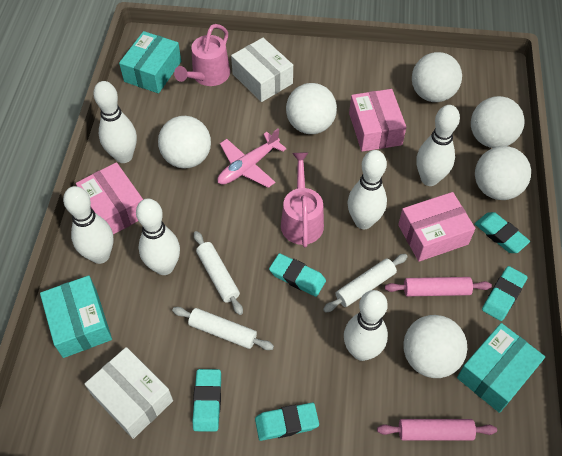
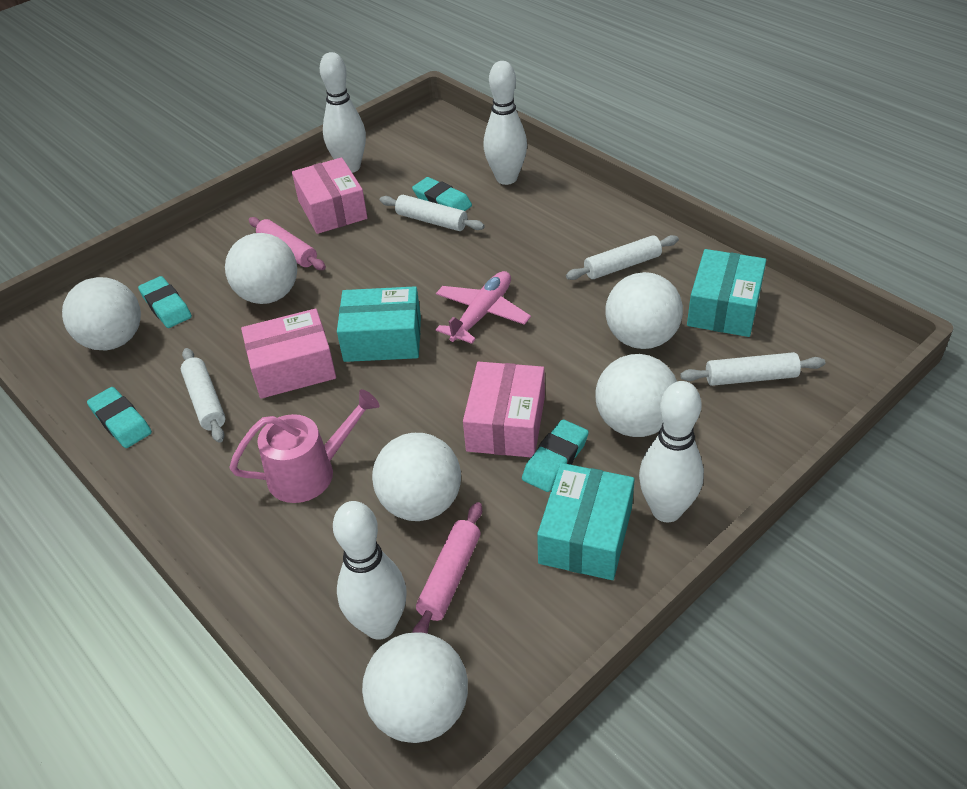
pink watering can: [174,24,230,86] [281,153,324,247] = 2 -> [229,389,380,503] = 1
turquoise eraser: [193,369,221,432] [255,403,319,441] [269,253,326,297] [475,212,530,253] [482,266,528,321] = 5 -> [87,387,152,448] [138,276,192,328] [412,177,472,211] [522,420,589,492] = 4
white bowling pin: [63,186,114,264] [93,81,137,163] [136,199,180,275] [344,290,388,361] [348,150,387,229] [417,105,460,186] = 6 -> [320,52,366,173] [333,501,406,640] [483,61,527,185] [639,381,704,523] = 4
white box: [85,347,173,439] [231,38,293,102] = 2 -> none = 0
white rolling pin: [172,307,274,350] [194,231,243,315] [323,254,408,313] = 3 -> [181,348,226,443] [380,195,485,231] [566,235,679,280] [680,352,825,386] = 4

